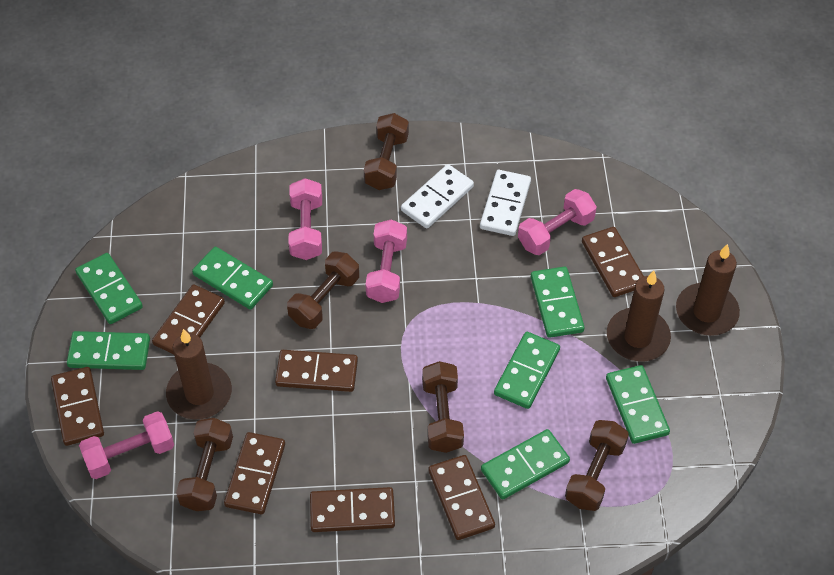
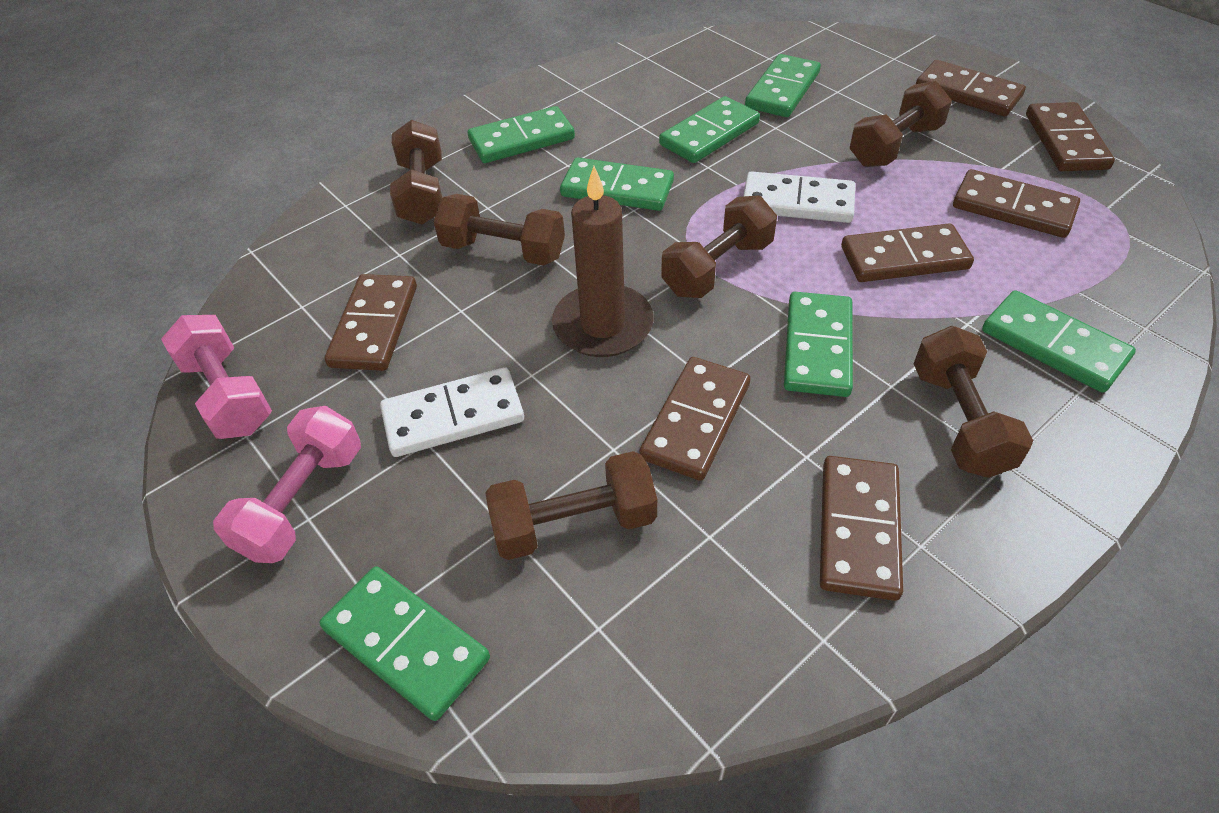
brown candle: [166,329,232,420] [607,271,671,361] [676,244,740,336] = 3 -> [552,166,653,357] = 1
brown dumbbell: [176,418,233,511] [287,251,359,329] [364,113,409,190] [422,361,464,453] [565,420,629,511] = 5 -> [390,120,442,225] [434,194,565,265] [485,451,657,560] [661,195,777,298] [850,81,952,167] [914,326,1033,478] = 6
pink dumbbell: [79,411,174,479] [289,178,322,260] [365,219,407,303] [518,189,597,255] = 4 -> [161,315,272,439] [213,406,361,563] = 2

